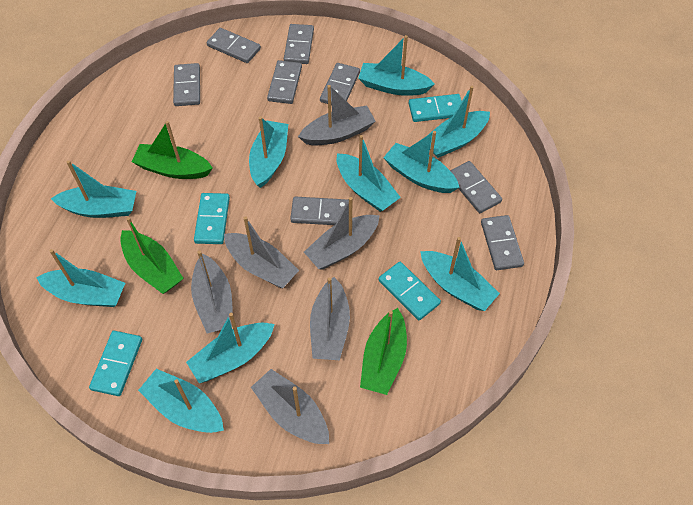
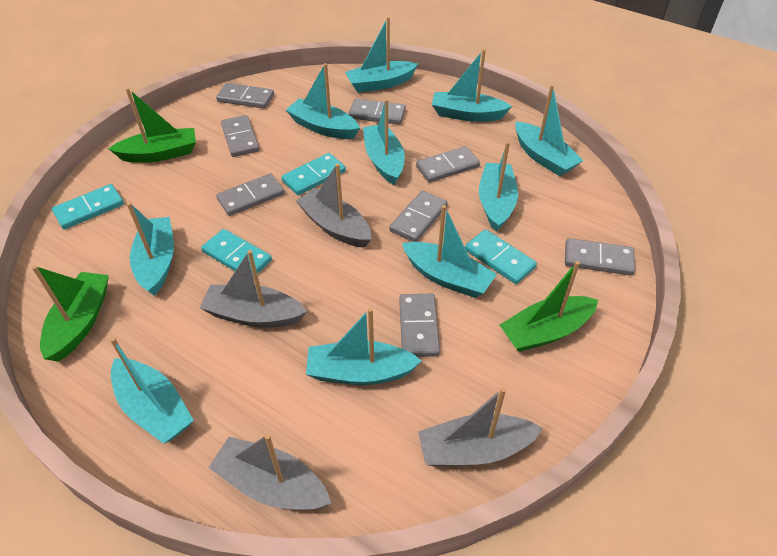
grey boat: [191,250,233,333] [224,216,299,288] [251,369,329,444] [298,85,376,145] [304,197,380,270] [310,277,350,360] = 6 -> [200,250,307,328] [208,434,332,510] [296,163,371,248] [418,387,543,467] = 4

